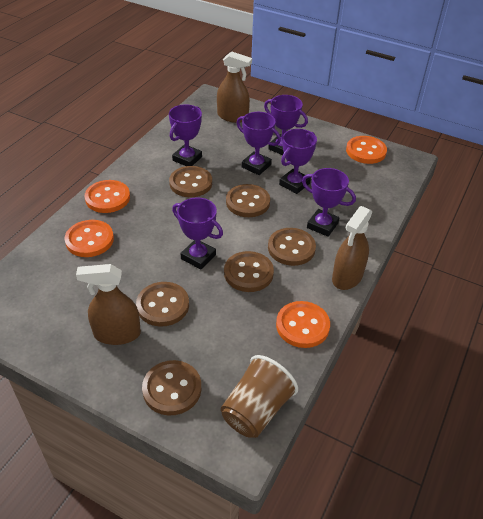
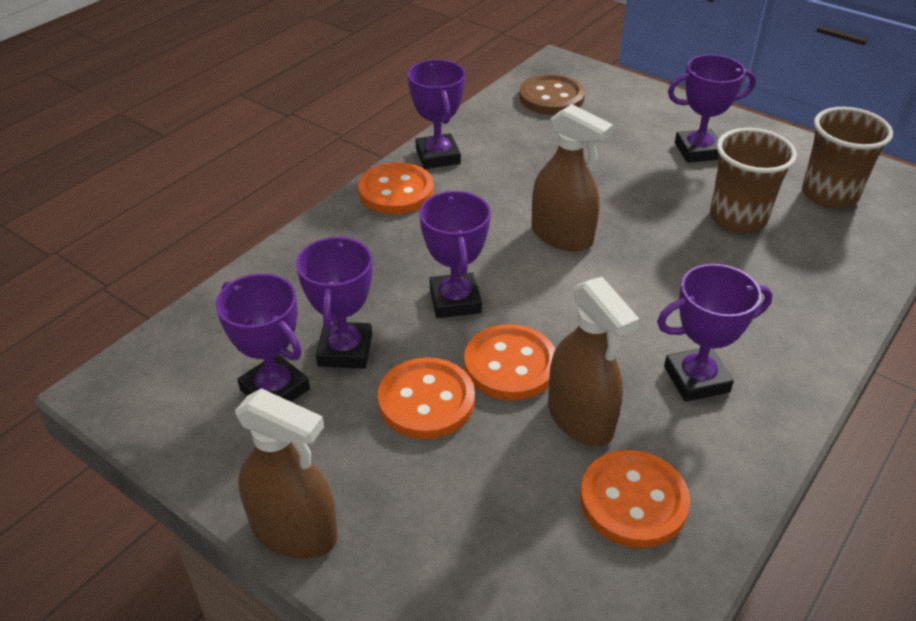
brown button: [136,282,189,327] [142,360,201,416] [169,166,212,197] [224,251,274,292] [226,184,270,217] [268,228,316,266] = 6 -> [519,74,585,115] = 1
brown cup: [221,355,298,438] = 1 -> [710,128,797,233] [802,107,893,209] = 2

